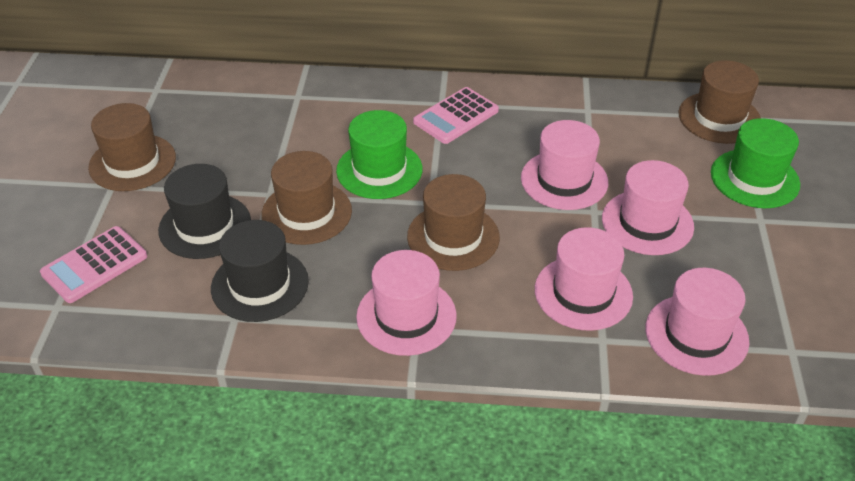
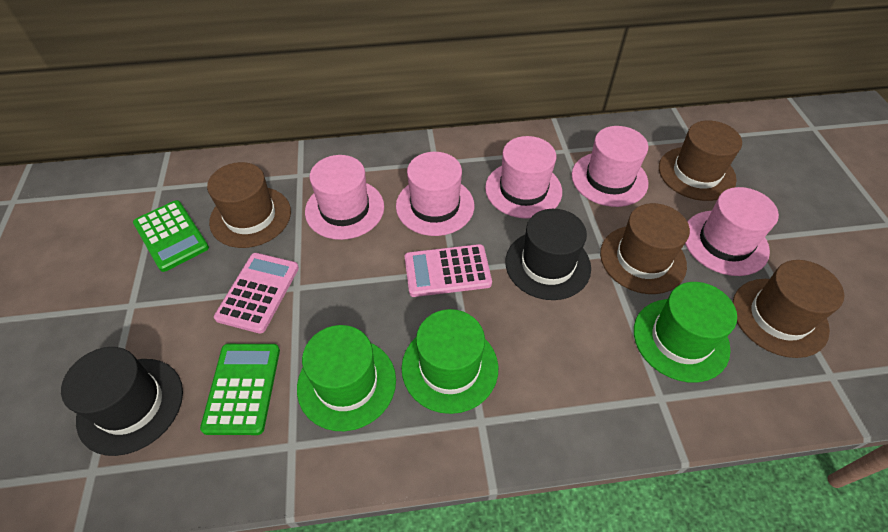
green calculator: none = 0 -> [133,200,209,272] [200,344,280,435] = 2
green hat: [336,110,423,199] [711,118,800,208] = 2 -> [297,325,396,431] [402,309,499,414] [634,282,737,382] = 3

